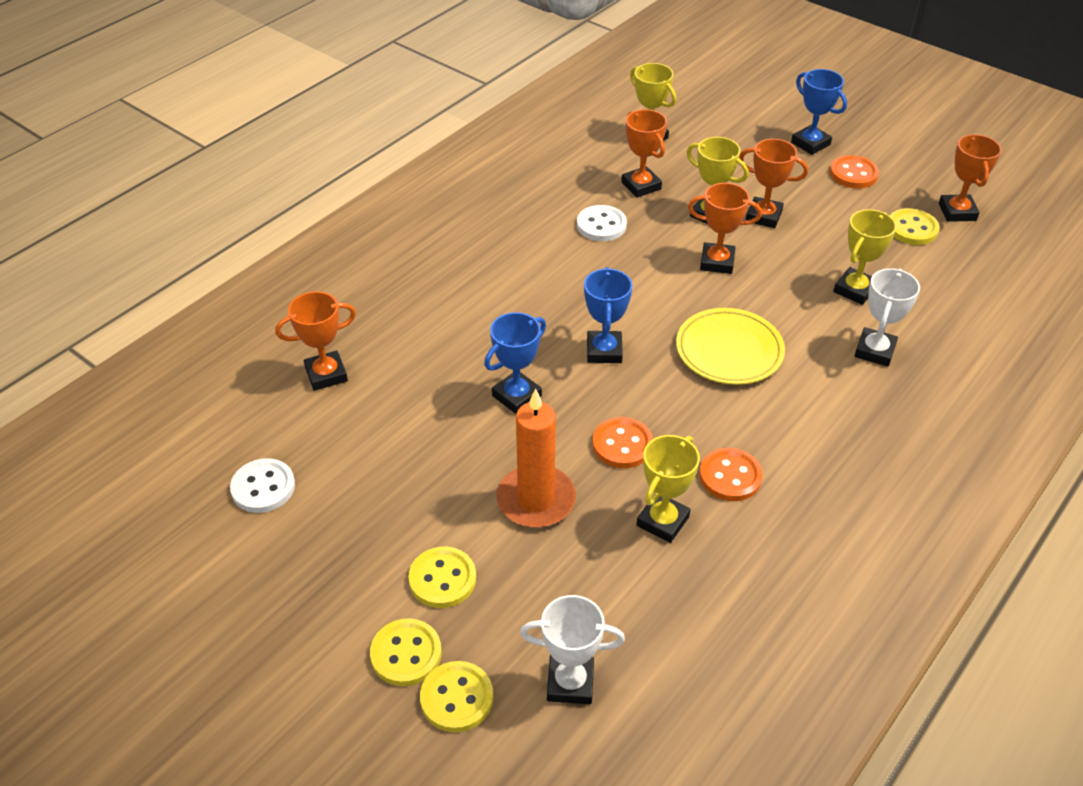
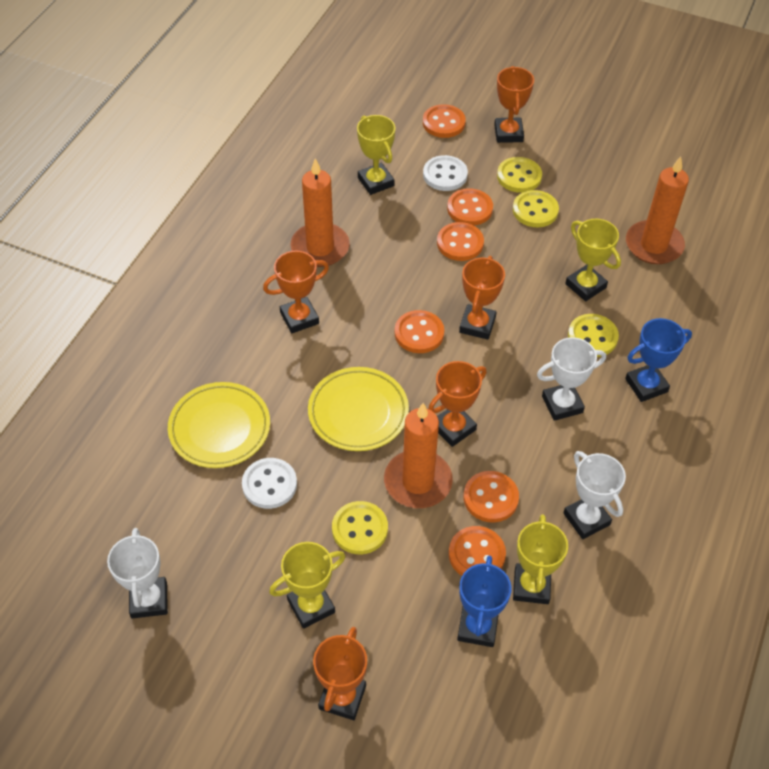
blue trophy: [484,312,546,414] [584,267,633,363] [791,69,847,155] = 3 -> [457,556,511,647] [625,318,692,402] = 2
orange button: [592,417,653,468] [699,448,763,501] [830,155,879,188] = 3 -> [395,310,444,353] [423,104,466,138] [437,222,484,261] [447,188,493,226] [449,526,506,576] [464,471,519,523] = 6
orange candle: [496,389,576,528] = 1 -> [290,158,350,267] [384,403,453,508] [626,156,689,264] = 3
white trophy: [520,595,625,704] [854,268,920,366] = 2 -> [107,528,168,619] [537,337,606,421] [564,451,626,539] = 3
yellow plate: [676,308,785,385] = 1 -> [168,382,270,468] [308,367,409,451] = 2

